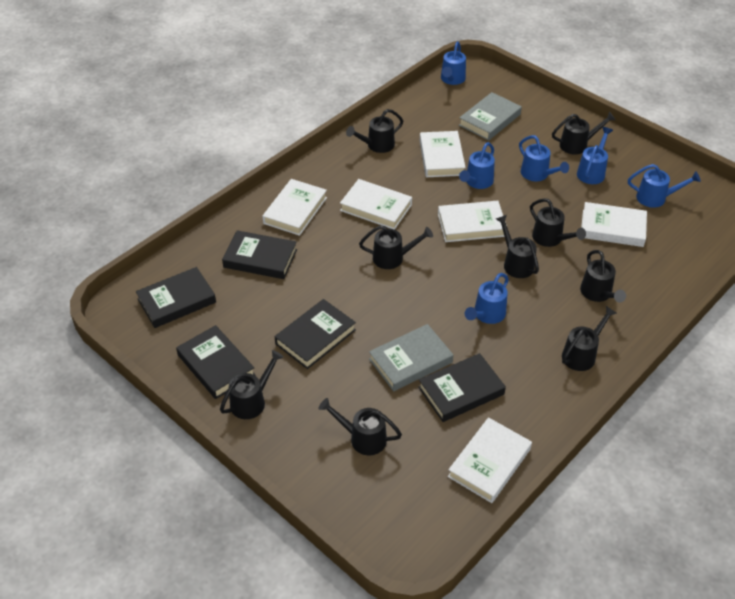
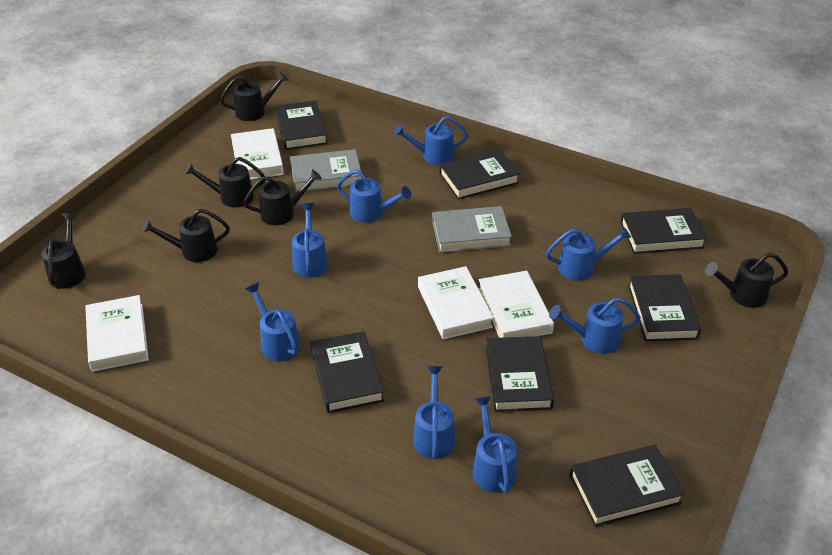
black book: [136,267,216,328] [176,325,255,399] [222,230,297,279] [275,299,356,369] [418,353,506,422] = 5 -> [275,100,328,150] [311,331,384,413] [439,149,519,199] [485,336,554,412] [569,445,685,527] [620,208,707,254] [628,274,701,342] = 7
black watering can: [220,350,284,419] [319,398,402,455] [346,109,403,153] [359,225,433,269] [496,215,539,278] [530,198,586,247] [552,112,616,155] [562,306,617,371] [580,250,626,303] = 9 -> [42,213,86,289] [142,209,230,262] [184,157,265,208] [220,72,289,121] [244,169,322,225] [705,253,788,308] = 6
blue watering can: [441,41,466,85] [459,142,495,189] [465,273,509,324] [519,135,569,181] [577,127,613,184] [628,164,701,208] = 6 -> [246,283,300,362] [292,203,328,278] [337,170,411,223] [394,116,468,165] [413,366,456,459] [473,396,517,493] [546,226,631,281] [549,297,641,354] = 8
white book: [262,179,327,236] [340,179,412,230] [420,131,466,177] [438,201,507,242] [448,417,532,503] [581,202,647,247] = 6 -> [85,295,149,372] [231,128,284,180] [418,266,494,340] [478,271,554,338] = 4

